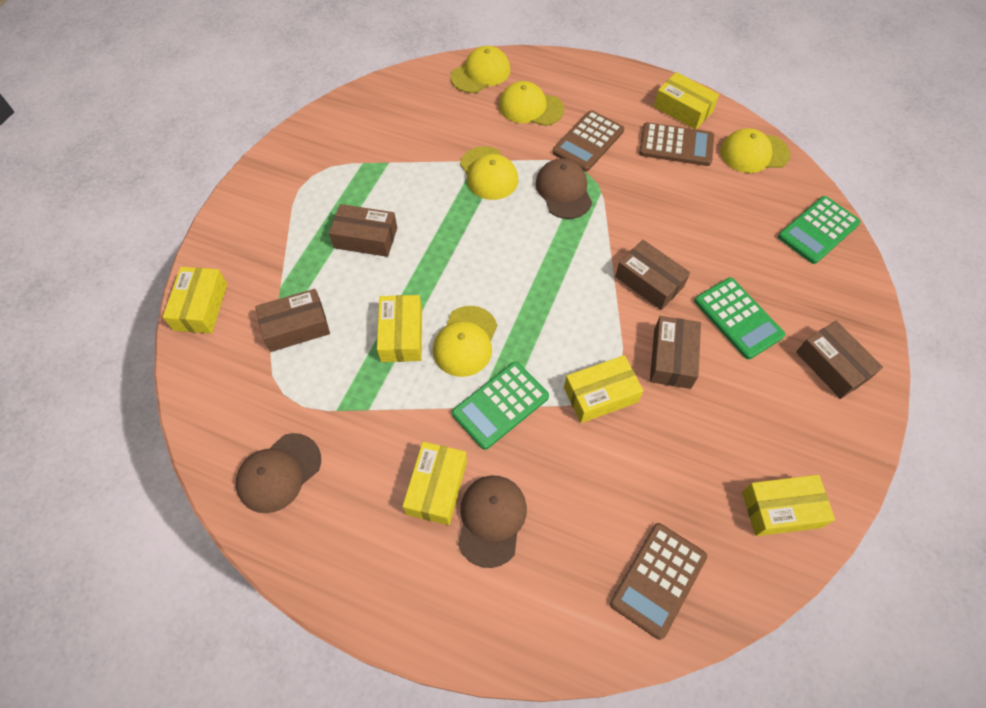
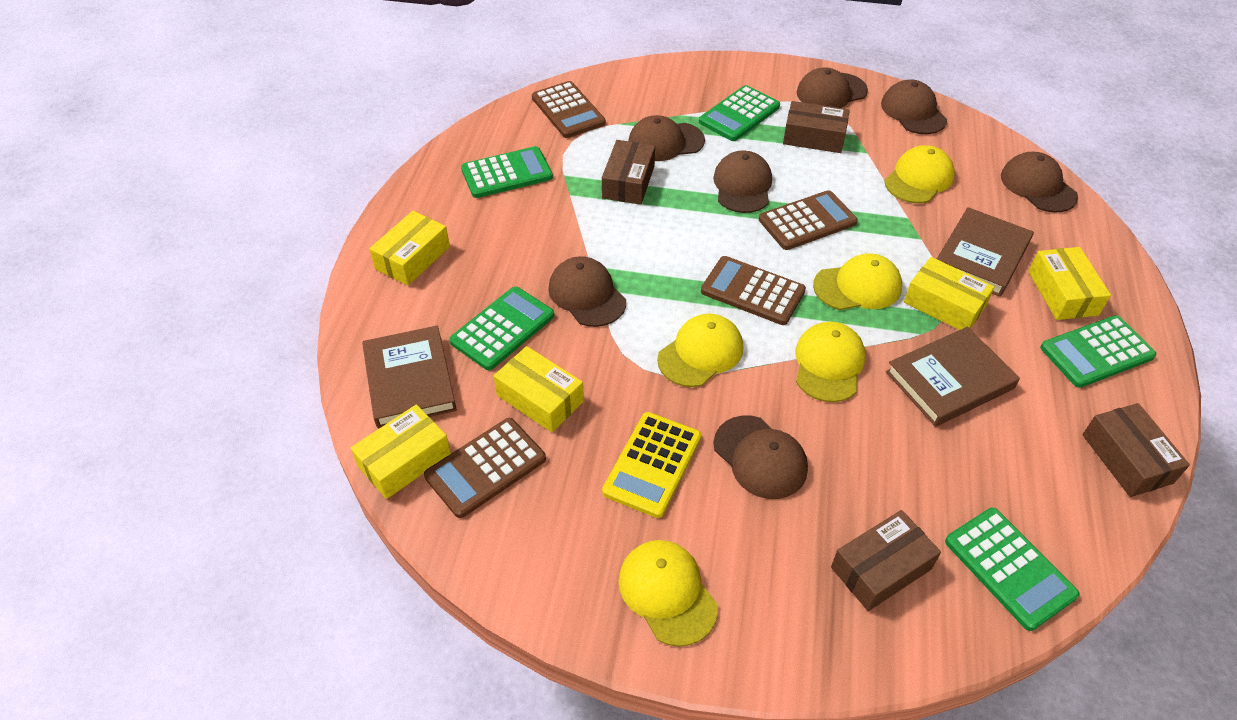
brown book: none = 0 -> [362,326,457,428] [886,327,1020,427] [937,207,1034,297] = 3
brown box: [255,289,330,352] [329,204,397,257] [615,240,690,310] [650,316,701,389] [796,321,883,399] = 5 -> [602,140,655,205] [783,101,850,153] [831,510,941,611] [1082,403,1190,497] = 4
brown calculator: [552,110,624,172] [610,523,707,640] [639,122,714,166] = 3 -> [424,418,546,518] [532,81,605,138] [701,256,806,325] [759,190,858,250] = 4
brown cap: [236,433,321,513] [458,476,527,568] [535,158,592,219] = 3 -> [548,256,626,327] [628,115,705,161] [713,150,772,213] [713,415,808,499] [797,67,868,108] [881,80,947,134] [1001,152,1078,212] = 7
green calculator: [452,362,549,450] [695,278,785,359] [778,196,861,264] = 3 -> [449,286,554,370] [461,146,553,198] [699,85,780,141] [945,508,1079,631] [1040,315,1156,388] = 5
yellow box: [163,267,227,333] [377,295,422,362] [403,442,467,525] [564,355,643,423] [654,72,719,129] [742,475,835,536] = 6 -> [351,404,451,499] [369,211,450,286] [494,346,584,432] [904,257,995,330] [1028,247,1111,320] = 5
yellow calculator: none = 0 -> [602,412,701,518] = 1

